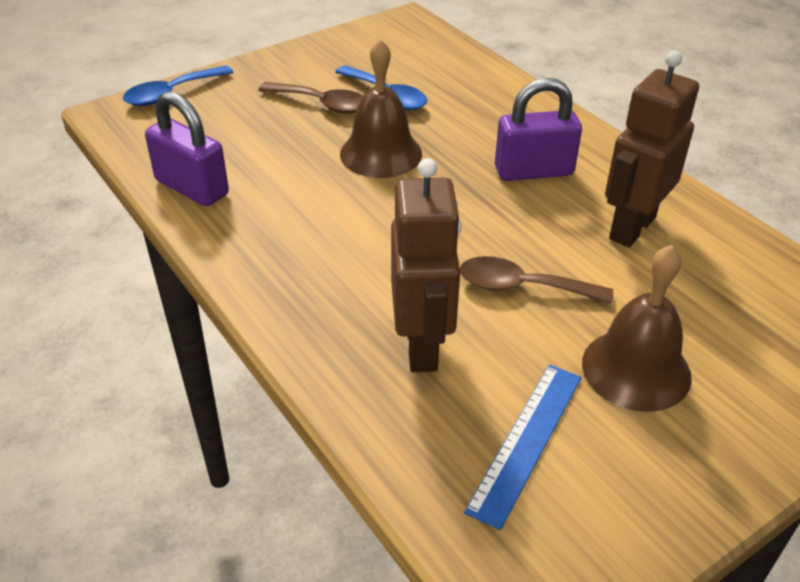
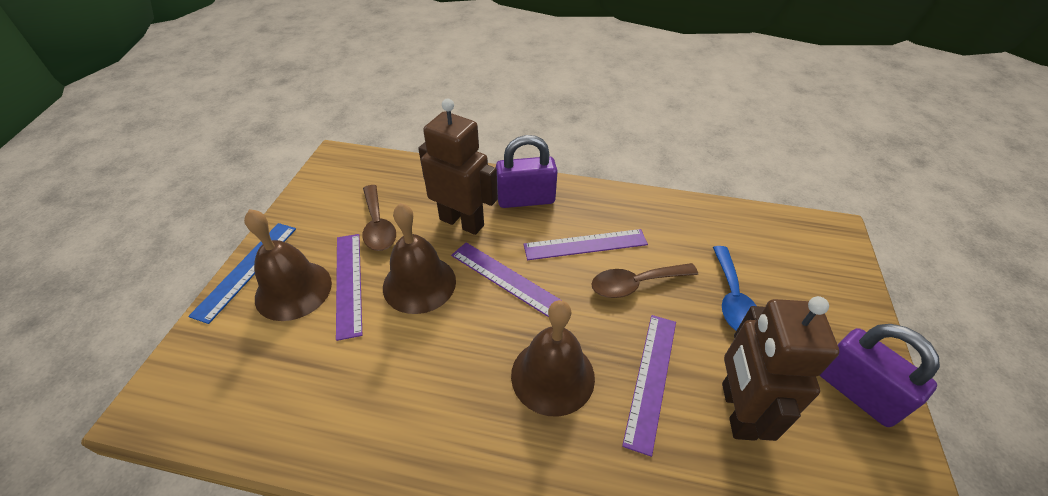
blue spoon: [123,65,234,106] [335,65,427,110] = 2 -> [713,246,756,331] = 1
brown bell: [340,39,422,178] [582,245,692,412] = 2 -> [244,209,332,321] [383,203,456,314] [511,300,595,417] = 3
purple ruler: none = 0 -> [336,234,362,341] [451,242,561,317] [523,229,648,260] [622,315,676,457] = 4

